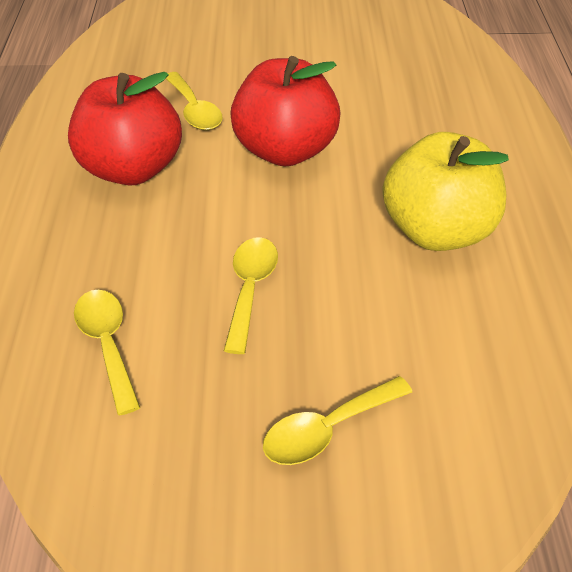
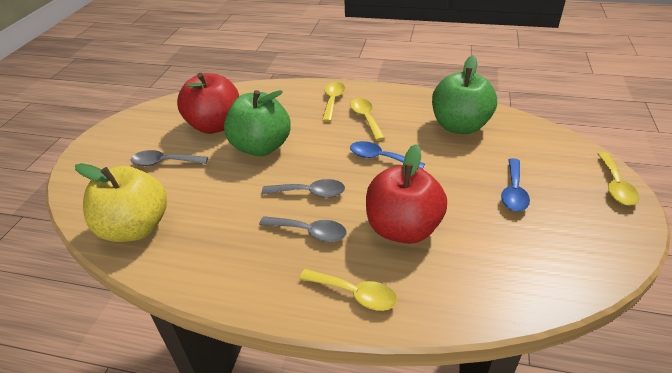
blue spoon: none = 0 -> [350,141,425,169] [501,158,530,211] = 2
green apple: none = 0 -> [224,90,291,156] [432,55,497,134] = 2
grey spoon: none = 0 -> [131,150,208,166] [259,216,347,242] [262,179,345,198] = 3

